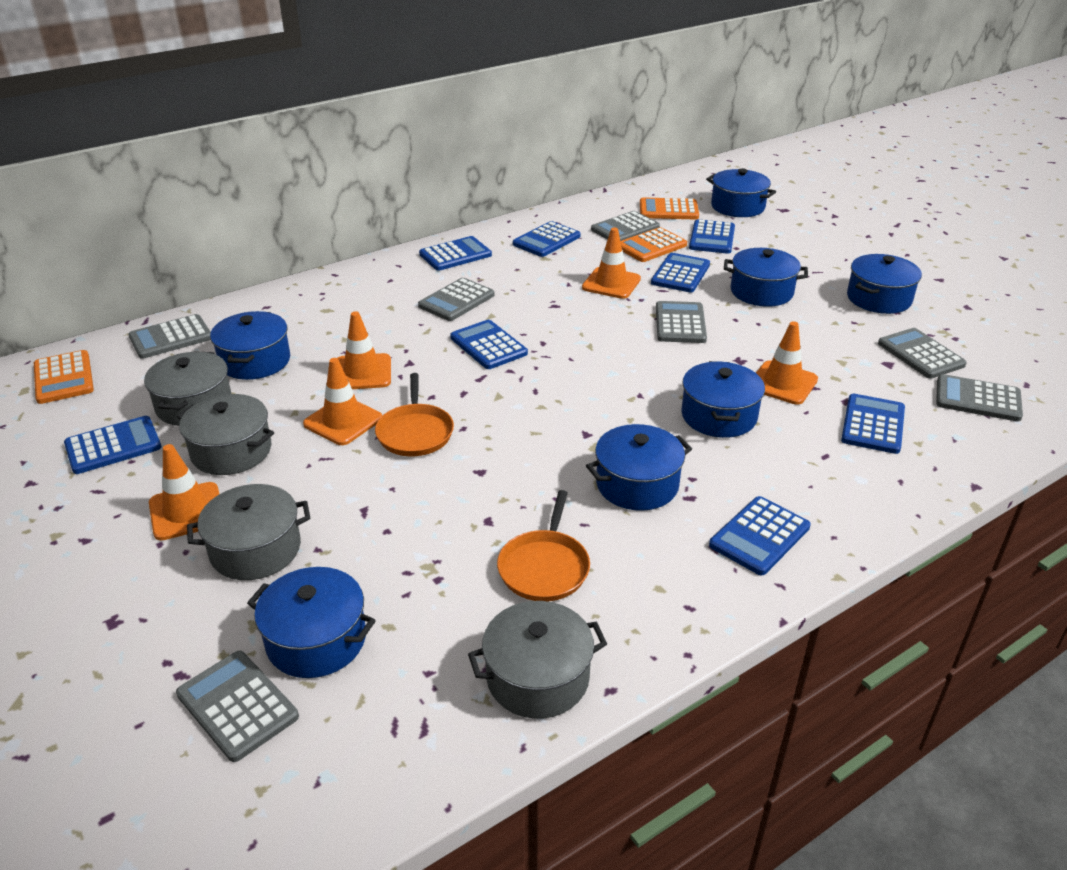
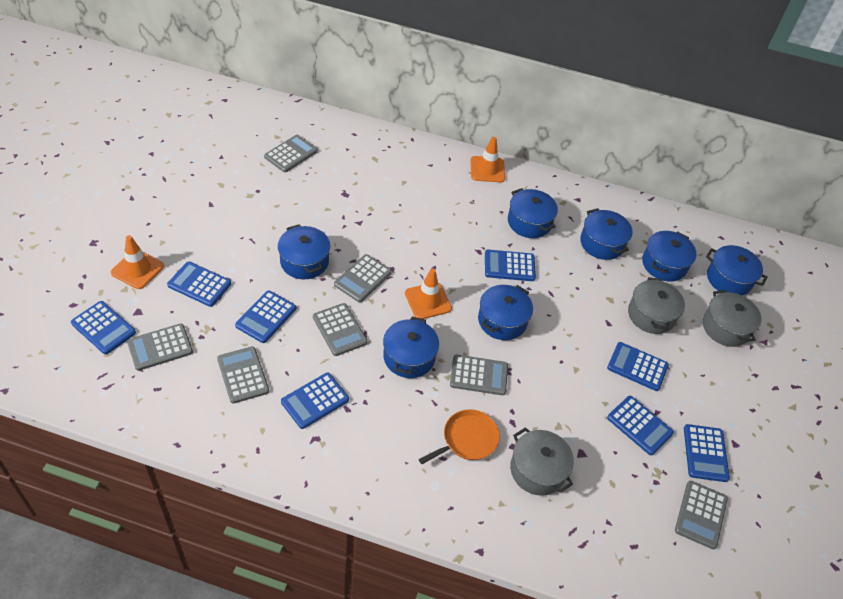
grey pot: [144,351,232,426] [177,394,274,475] [187,484,310,580] [468,601,607,719] = 4 -> [510,427,574,496] [628,277,685,334] [703,290,762,347] = 3
orange calculator: [34,350,94,404] [620,227,687,262] [640,197,699,220] = 3 -> none = 0
orange pan: [375,373,454,456] [497,490,590,601] = 2 -> [419,409,500,464] = 1
orange traffic cone: [149,444,219,540] [303,358,382,445] [338,311,391,389] [582,228,641,299] [756,321,818,405] = 5 -> [111,235,164,289] [405,268,452,319] [470,137,505,183] = 3

